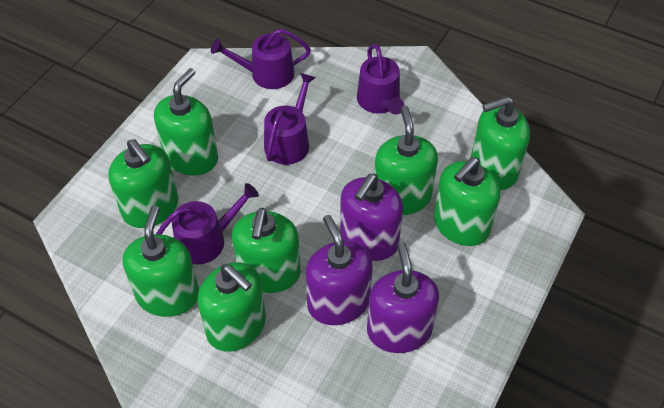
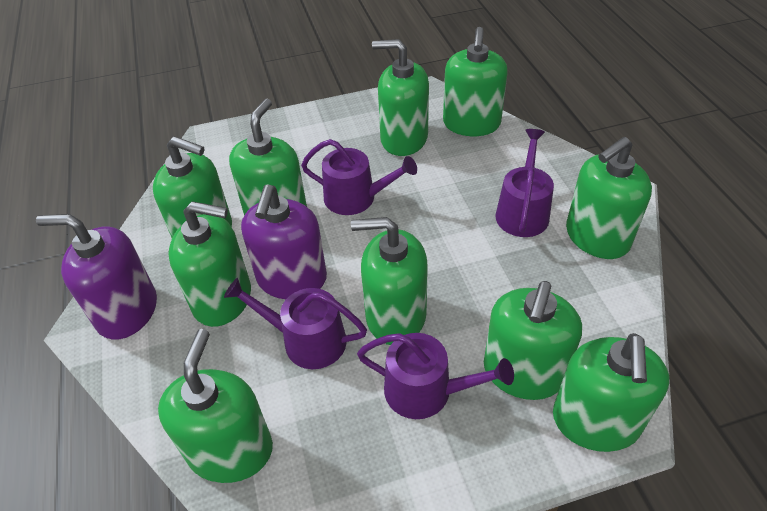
green soap dispenser: [108,139,178,228] [123,206,199,317] [154,68,218,175] [198,262,266,352] [232,208,301,293] [374,106,438,215] [434,157,500,246] [471,96,530,190] = 8 -> [153,136,232,238] [158,329,273,483] [168,201,251,327] [229,99,307,216] [351,217,428,345] [372,39,429,156] [443,27,508,136] [484,281,582,400] [553,333,669,452] [566,137,652,259] = 10
purple soap dispenser: [306,215,373,325] [340,174,403,261] [367,242,439,353] = 3 -> [36,214,157,340] [241,184,327,299] = 2

